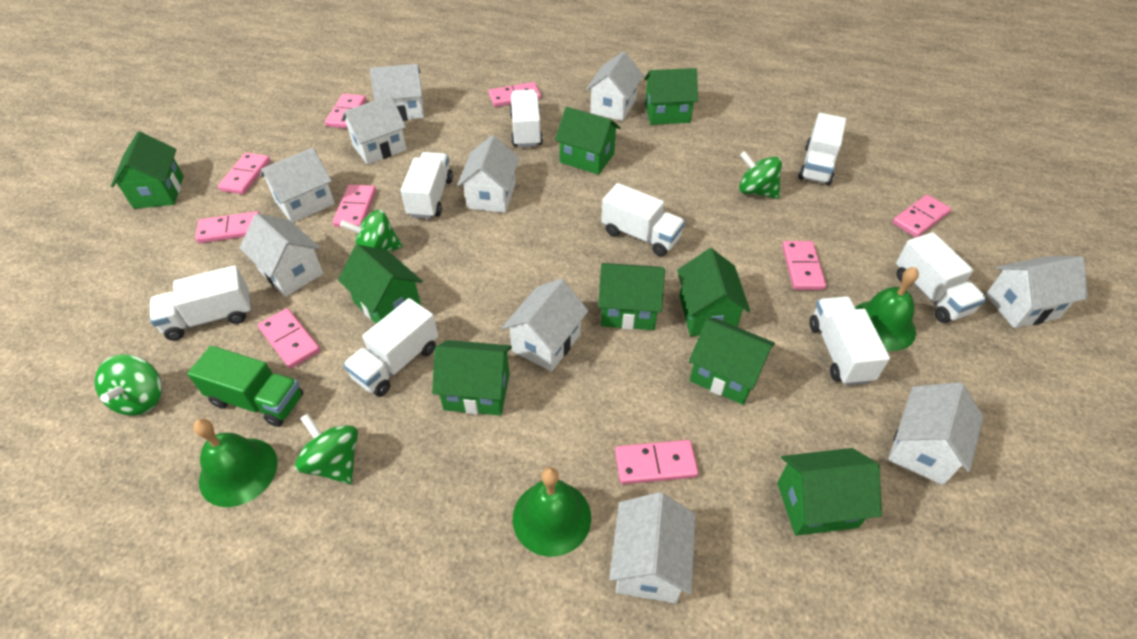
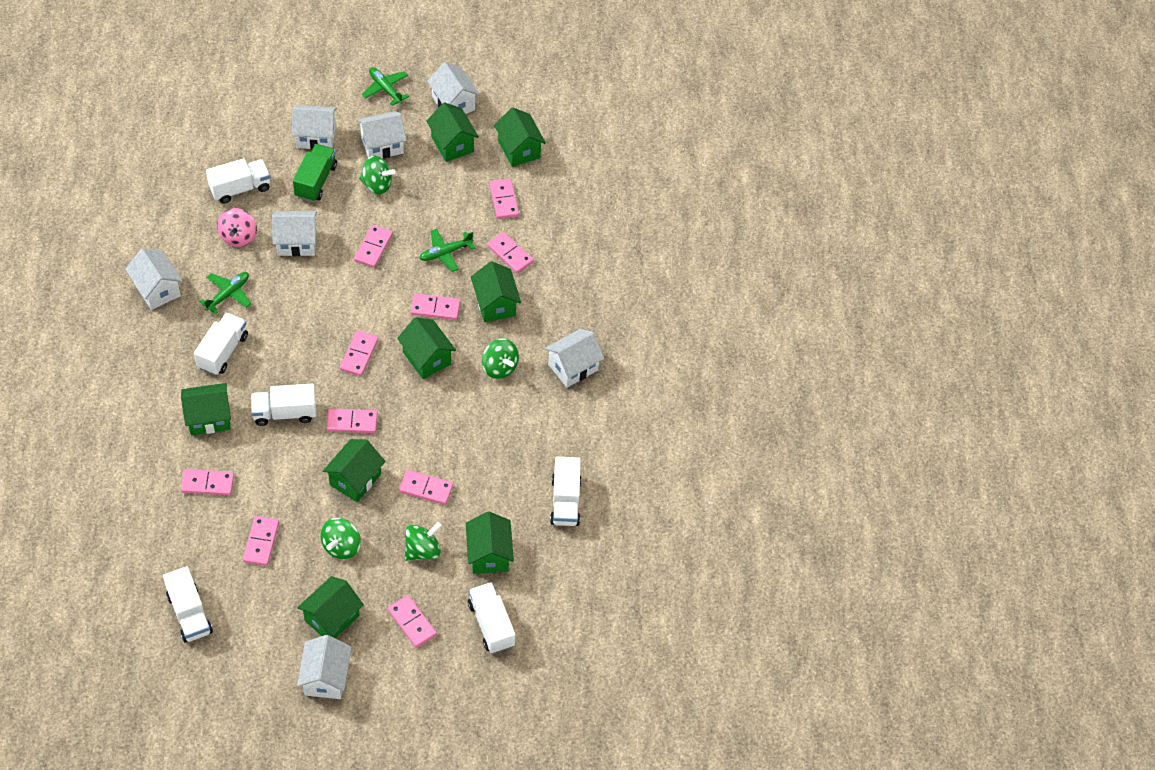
green bell: [193,419,278,507] [513,467,591,557] [855,267,919,351] = 3 -> none = 0
green house: [111,132,184,209] [338,244,422,324] [432,340,512,416] [555,107,621,175] [598,263,665,330] [644,68,698,125] [677,248,750,336] [689,318,775,405] [777,448,882,536] = 9 -> [181,383,231,435] [297,576,364,638] [323,439,386,502] [397,317,456,379] [426,102,479,162] [466,512,514,574] [471,261,521,322] [494,107,546,167] = 8
green plane: none = 0 -> [199,272,251,314] [362,67,409,106] [419,229,475,272] = 3
pink domino: [195,211,260,243] [218,153,270,194] [258,308,320,369] [325,94,366,129] [333,184,376,227] [488,82,541,107] [615,440,698,484] [782,241,826,290] [892,195,951,237] = 9 -> [181,469,234,495] [243,516,279,566] [327,408,378,433] [340,330,378,376] [354,225,393,268] [388,595,437,648] [399,470,453,505] [411,293,460,320] [487,232,534,274] [489,179,519,219] = 10
pink spinning top: none = 0 -> [217,208,257,247] = 1
white house: [239,213,323,297] [260,148,335,223] [341,95,407,165] [370,64,424,121] [457,135,519,213] [502,279,589,371] [586,51,644,121] [609,492,696,603] [888,382,984,485] [986,256,1088,328] = 10 -> [125,248,183,310] [272,211,317,256] [292,105,337,150] [297,635,352,699] [357,111,407,159] [427,62,480,114] [545,329,604,388] = 7
white truck: [150,265,252,340] [343,298,438,397] [401,152,453,219] [510,89,543,147] [601,183,685,256] [798,113,846,186] [809,296,890,386] [896,232,987,323] = 8 -> [163,566,213,643] [194,312,248,375] [206,158,270,204] [251,384,316,426] [468,582,515,654] [550,457,581,526] = 6

